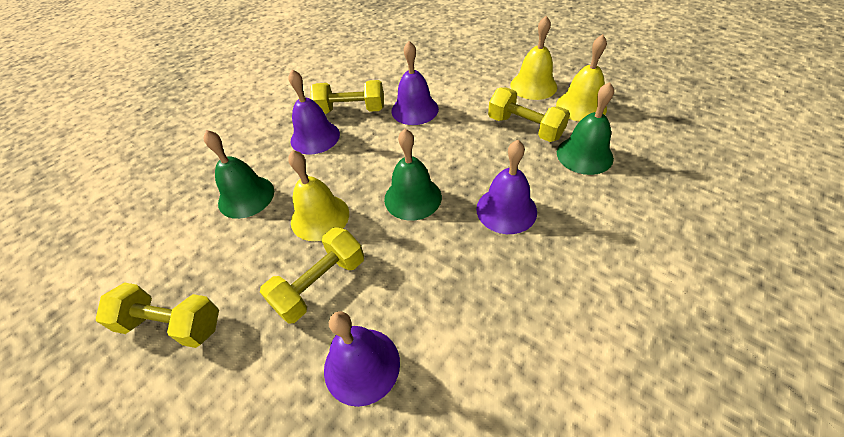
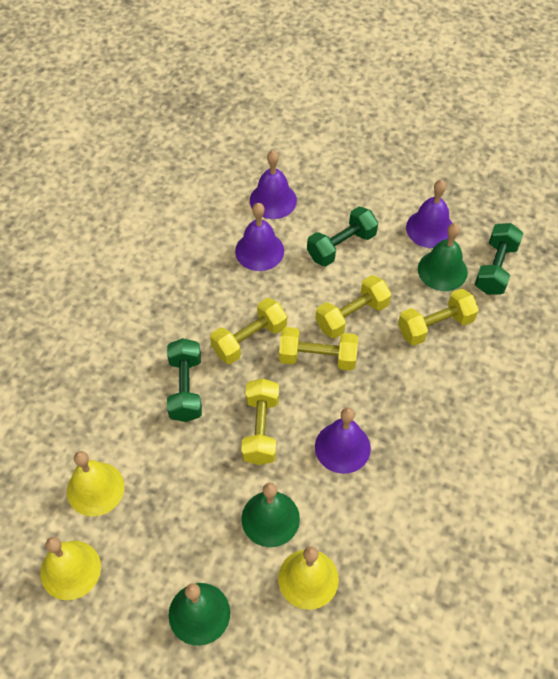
green dumbbell: none = 0 -> [167,338,202,422] [307,206,378,266] [475,223,524,295] = 3
yellow dumbbell: [96,282,219,348] [260,228,364,324] [310,80,384,114] [488,87,570,142] = 4 -> [210,298,287,364] [241,378,279,465] [279,327,358,371] [315,275,392,338] [398,288,479,346] = 5

